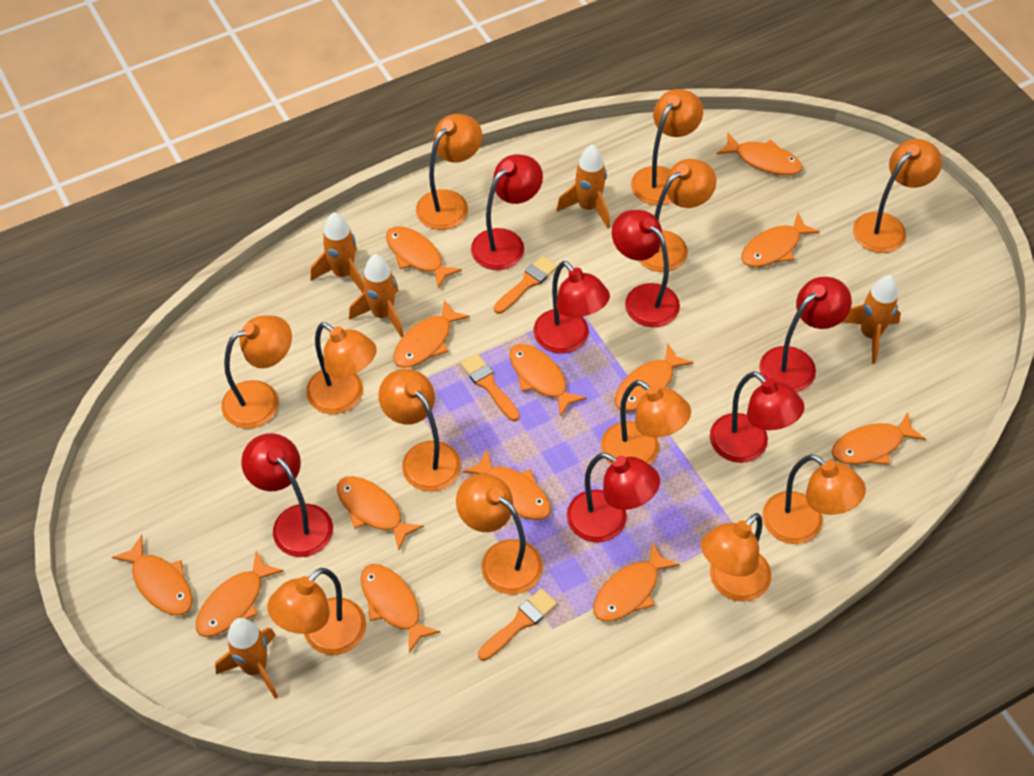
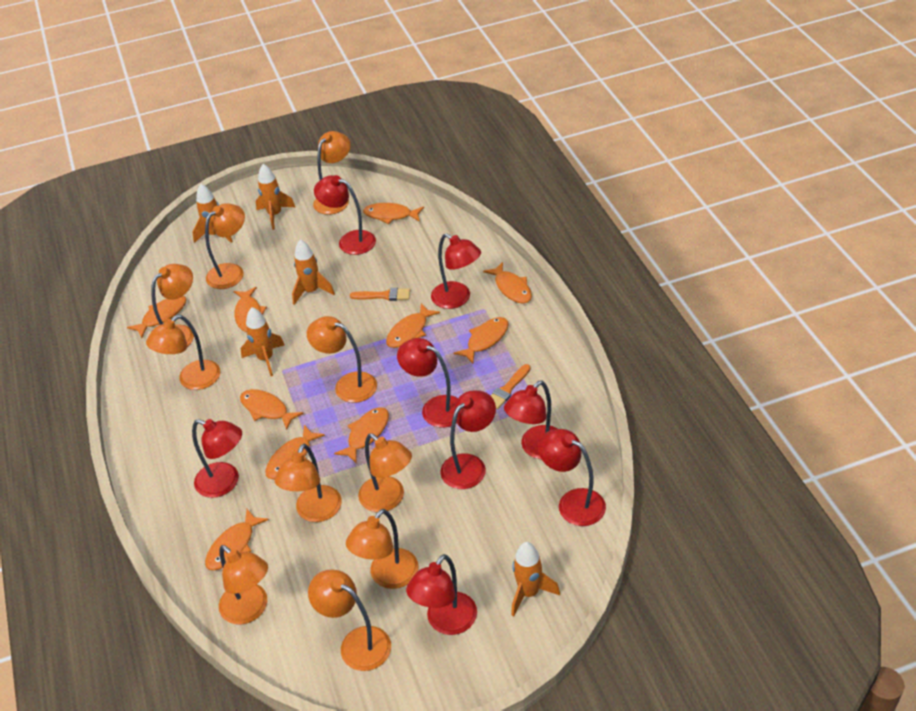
orange brush: [460,353,520,421] [478,589,557,661] [494,256,558,314] = 3 -> [350,288,410,301] [490,364,531,409] = 2
orange fish: [112,535,193,615] [196,551,284,637] [337,476,424,551] [361,564,440,653] [386,227,462,289] [393,300,470,368] [463,449,551,520] [510,344,587,417] [593,541,680,622] [615,344,693,411] [717,133,802,175] [741,213,820,267] [831,412,926,465] = 13 -> [127,296,186,338] [205,509,269,571] [233,287,267,332] [240,389,304,430] [265,425,325,479] [334,407,389,464] [363,203,424,224] [386,303,440,348] [454,317,509,364] [483,262,532,304] = 10
orange lamp: [221,315,292,429] [267,568,366,655] [306,322,376,414] [378,369,461,492] [416,114,482,230] [456,473,543,595] [601,380,691,465] [631,89,703,206] [639,159,716,272] [701,513,771,602] [762,454,866,544] [853,139,942,253] = 12 -> [146,315,220,390] [151,264,194,347] [205,203,245,289] [219,545,268,625] [274,444,342,522] [307,316,377,403] [308,569,391,671] [313,131,351,215] [346,509,419,589] [358,433,412,512] = 10
red lamp: [241,433,333,557] [471,155,543,270] [534,261,610,354] [567,453,660,543] [612,210,680,327] [710,371,804,463] [759,277,852,392] = 7 -> [192,419,242,498] [314,175,376,255] [397,338,458,428] [406,554,477,635] [431,233,481,309] [440,390,496,489] [504,380,558,459] [538,429,606,526] = 8

